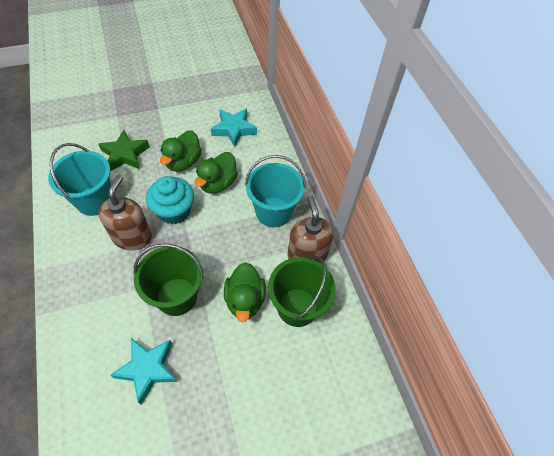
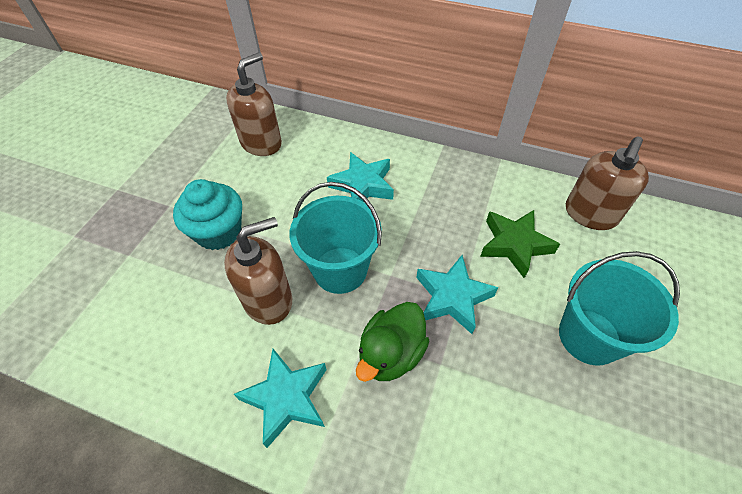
brown soap dispenser: [98,175,152,251] [287,195,334,264] = 2 -> [224,217,292,325] [226,52,282,156] [566,137,649,230] = 3
green bucket: [134,243,204,316] [268,256,336,327] = 2 -> none = 0
green duck: [160,130,202,172] [195,152,238,194] [224,262,266,323] = 3 -> [356,302,429,382] = 1
turquoise star: [110,338,178,404] [211,109,257,147] = 2 -> [234,349,327,448] [327,152,394,202] [416,255,498,334] = 3

